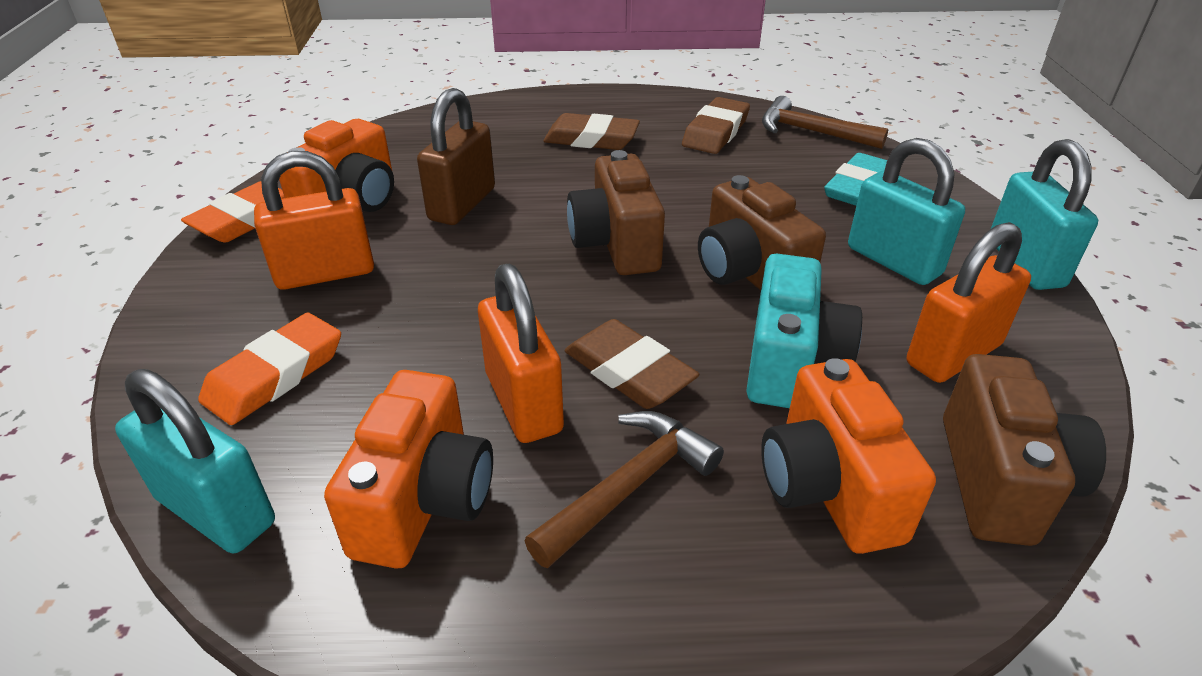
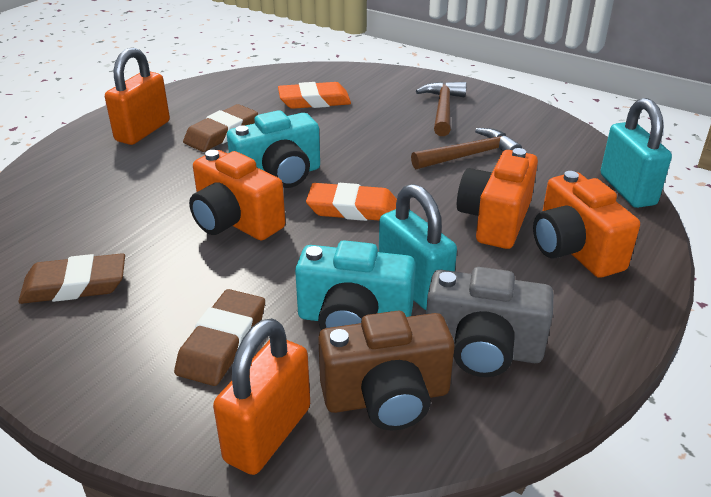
brown camera: [567,150,665,275] [698,175,826,290] [943,354,1106,546] = 3 -> [318,311,455,431] = 1
brown padlock: [417,88,495,225] = 1 -> none = 0
grey camera: none = 0 -> [426,267,553,377] = 1
orange padlock: [254,151,374,290] [478,264,564,443] [907,222,1031,383] = 3 -> [105,47,170,145] [213,318,310,475] = 2
turquoise camera: [746,254,862,408] = 1 -> [227,110,320,188] [295,240,416,330] = 2
turquoise eraser: [824,153,887,206] = 1 -> none = 0
turquoise padlock: [115,369,275,553] [848,138,965,285] [991,139,1098,290] = 3 -> [379,184,457,310] [601,98,672,208] = 2

